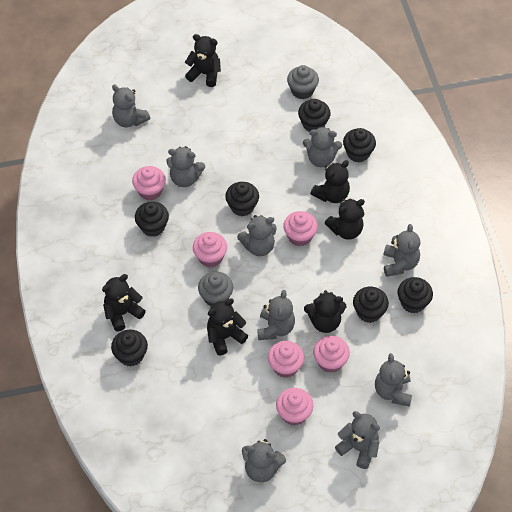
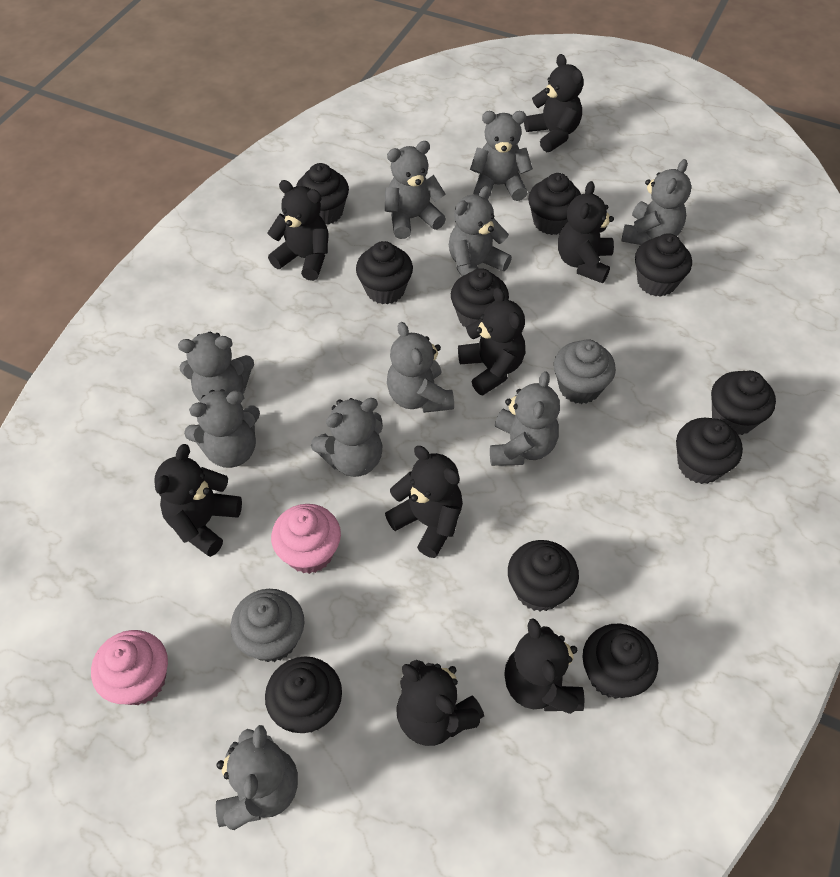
black cupcake: [111,330,148,367] [135,202,169,237] [225,182,259,216] [298,99,331,132] [343,128,376,162] [353,287,389,323] [397,277,433,314] = 7 -> [265,656,342,733] [296,163,349,225] [356,241,413,304] [451,268,509,329] [508,540,579,612] [528,173,581,235] [582,624,658,699] [635,233,692,297] [676,418,743,484] [711,371,776,435] = 10
black teddy bear: [102,274,146,331] [185,34,221,87] [207,298,248,355] [304,290,346,333] [310,160,350,203] [325,198,365,240] = 6 -> [154,444,242,557] [268,180,328,281] [385,446,463,558] [396,660,484,746] [458,287,525,396] [504,618,584,714] [524,54,584,152] [558,181,614,283] = 8
grey teddy bear: [112,85,150,127] [166,146,205,187] [237,215,276,256] [242,439,286,482] [257,290,295,340] [303,126,342,167] [335,411,380,469] [375,353,412,407] [383,224,420,277] = 9 -> [178,332,254,402] [184,389,260,468] [216,725,298,830] [311,398,383,477] [385,141,446,239] [387,322,454,413] [449,186,512,276] [470,111,533,201] [490,371,560,466] [621,159,691,245] = 10
pink cupcake: [132,166,166,201] [193,232,227,267] [268,341,304,378] [276,388,313,426] [283,211,318,246] [313,336,350,373] = 6 -> [91,630,168,705] [271,504,341,574] = 2

